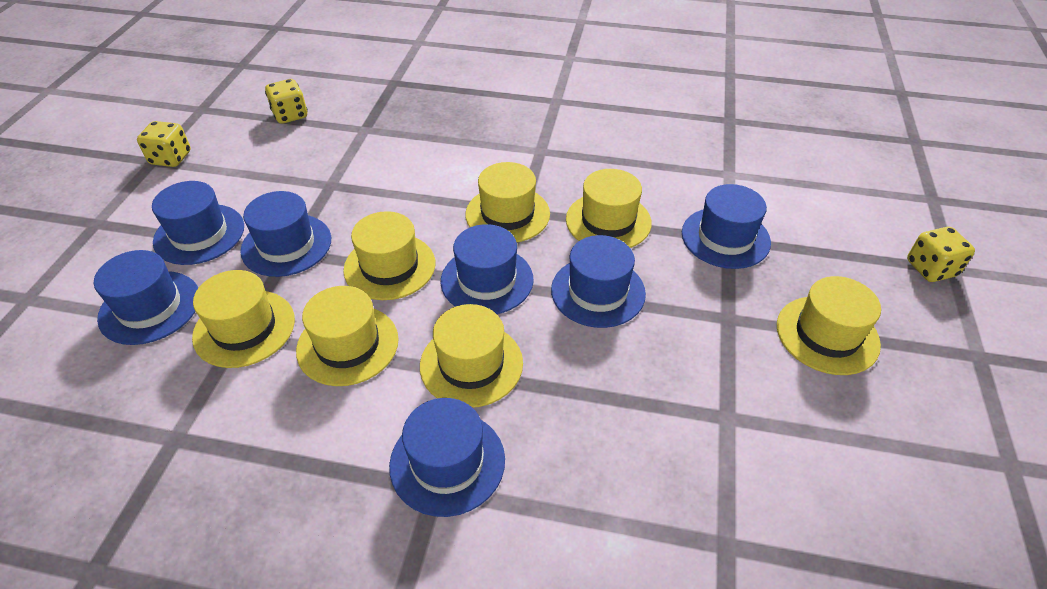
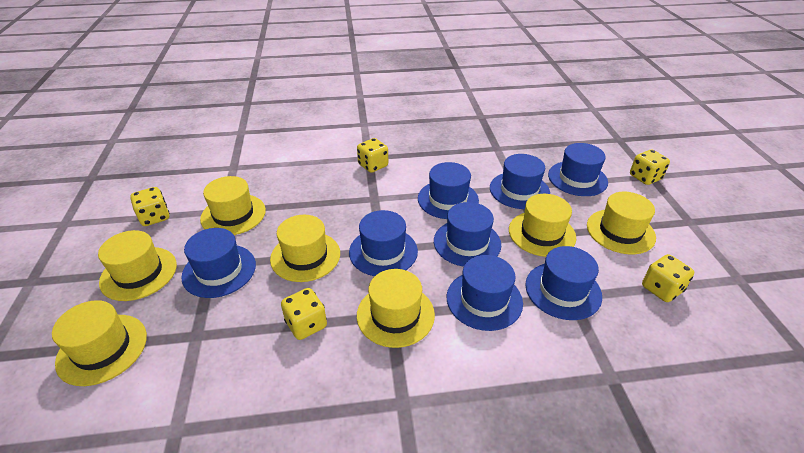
blue hat: [94,250,198,345] [152,181,244,265] [240,191,331,277] [389,398,505,517] [441,224,534,314] [551,235,646,328] [682,184,771,269] = 7 -> [181,228,256,298] [349,210,418,276] [418,162,479,219] [434,202,501,267] [447,255,523,331] [490,154,550,209] [525,246,602,320] [548,143,608,196] = 8
yellow dice: [137,121,191,167] [265,79,308,124] [907,227,975,282] = 3 -> [130,187,169,226] [281,288,327,340] [357,138,388,173] [630,150,670,185] [642,254,694,302] = 5

